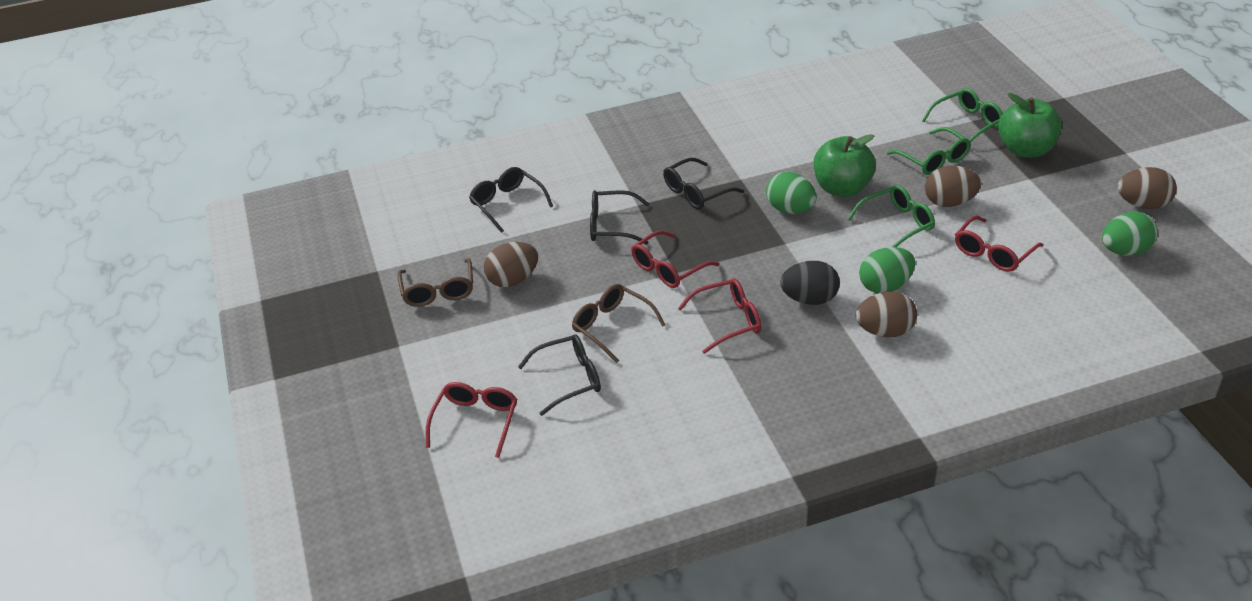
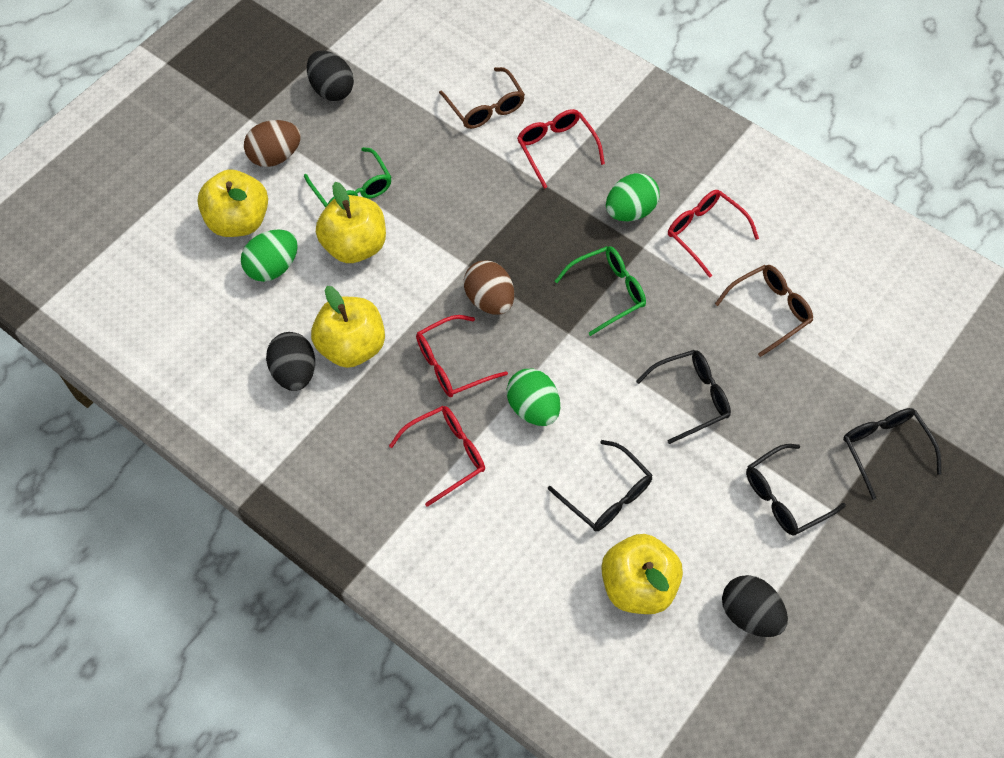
black egg: [780,261,840,305] = 1 -> [266,332,315,391] [307,51,354,101] [722,575,788,637] = 3
brown egg: [484,242,538,287] [856,292,917,337] [925,166,981,207] [1118,167,1177,209] = 4 -> [244,120,301,167] [464,260,514,315] = 2
green apple: [814,134,876,197] [998,93,1061,158] = 2 -> none = 0
green glasses: [847,185,935,247] [886,127,971,175] [922,88,1003,142] = 3 -> [304,147,392,208] [555,246,646,336] = 2
yellow apple: none = 0 -> [197,169,268,237] [311,286,385,368] [316,182,386,263] [601,534,683,614] = 4

